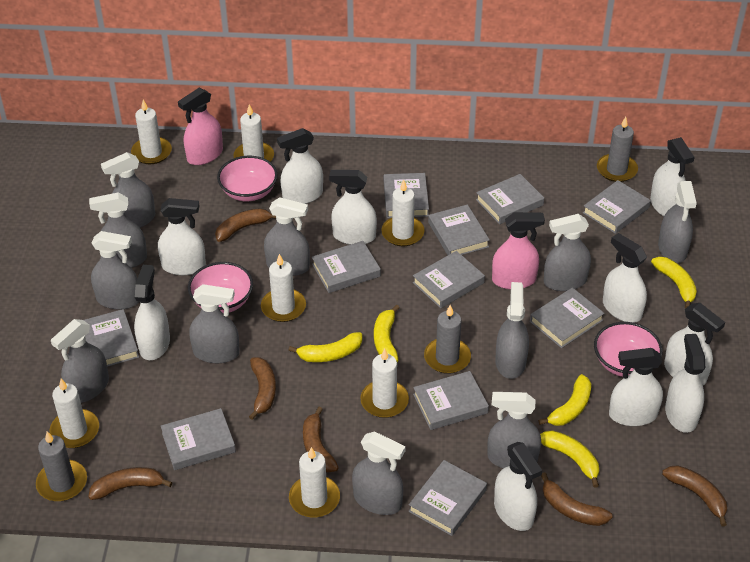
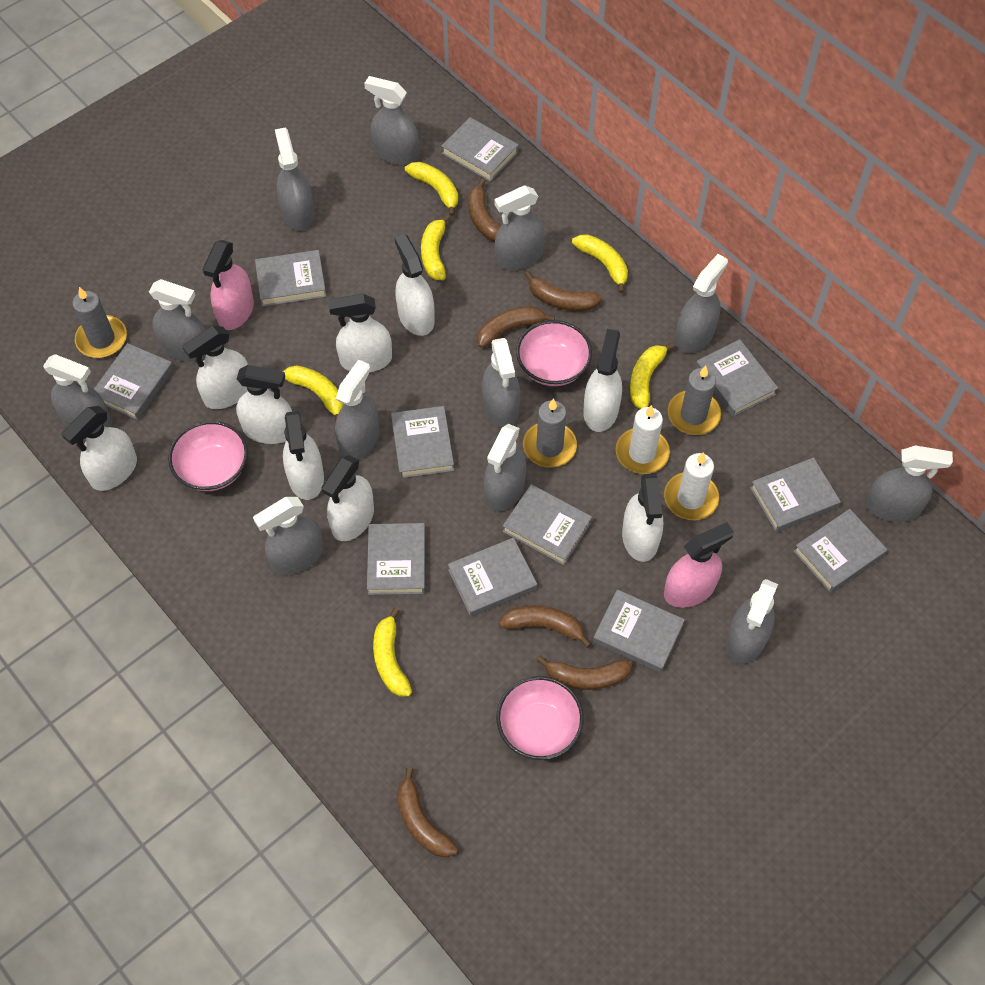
grey spray bottle: [51,319,109,403] [89,192,147,268] [91,231,139,310] [101,152,155,228] [189,284,240,363] [264,197,310,276] [352,431,406,515] [487,392,541,468] [495,282,529,379] [544,214,591,291] [658,181,697,263] = 11 -> [43,354,112,427] [149,279,206,362] [253,497,323,575] [275,128,314,230] [335,360,379,459] [364,76,419,165] [482,338,520,428] [484,424,526,512] [494,185,545,270] [675,254,728,353] [726,579,778,664] [865,446,953,522] = 12
white candle: [50,379,99,448] [131,100,172,164] [233,104,274,161] [261,254,306,322] [289,447,340,517] [360,348,409,418] [381,180,425,246] = 7 -> [616,405,670,474] [664,452,719,520] = 2
white spray bottle: [134,265,170,360] [158,198,206,275] [277,128,323,204] [329,170,377,245] [494,442,542,531] [603,233,647,323] [609,348,663,426] [650,137,695,216] [664,303,725,385] [665,334,705,433] = 10 -> [62,406,137,491] [182,326,248,409] [236,365,292,444] [283,411,324,500] [321,455,374,541] [329,293,392,372] [395,234,434,336] [583,329,622,432] [622,474,663,562] = 9
yellow banana: [289,332,362,362] [374,305,399,362] [538,374,591,426] [540,430,599,488] [651,257,697,309] = 5 -> [282,366,344,421] [373,608,412,697] [405,162,458,216] [421,214,451,280] [572,234,628,293] [630,342,675,409] = 6

